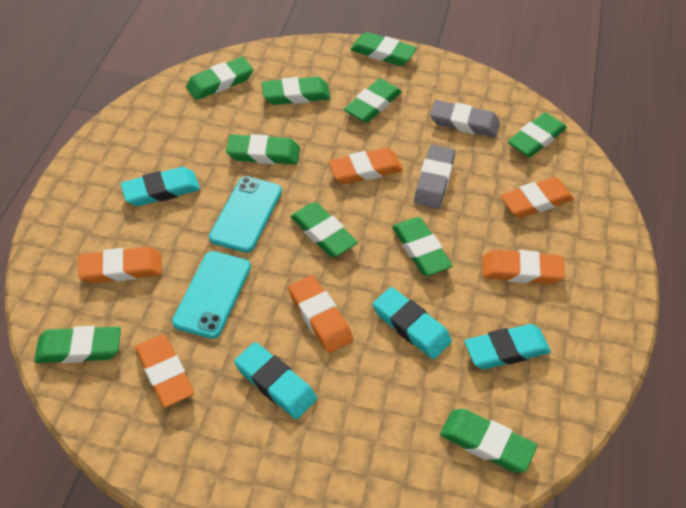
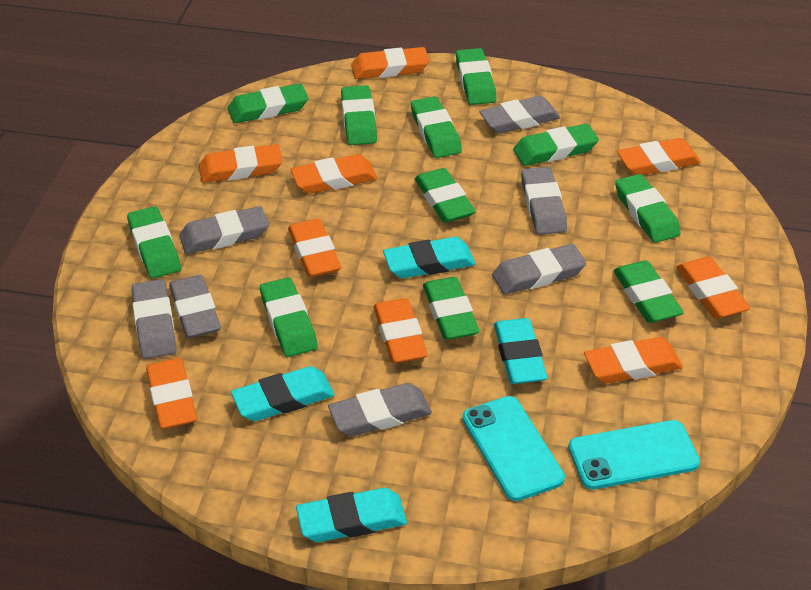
green eraser: [34,326,121,363] [186,57,253,100] [226,134,300,164] [262,77,331,105] [290,202,358,257] [344,79,402,123] [350,32,417,66] [392,217,453,276] [440,409,537,472] [508,112,567,157] = 10 -> [127,206,181,278] [228,83,308,123] [260,277,318,357] [341,85,377,145] [411,96,462,158] [415,168,476,223] [423,277,480,340] [456,48,496,105] [513,124,599,166] [613,261,684,323] [615,174,681,243] = 11
grey eraser: [414,145,455,209] [430,100,500,138] = 2 -> [132,279,177,359] [169,275,221,338] [179,206,269,254] [328,383,432,436] [479,96,560,134] [492,244,586,295] [521,167,567,235] = 7
orange eraser: [78,247,162,283] [135,334,194,407] [288,275,353,353] [328,148,403,184] [482,250,565,284] [500,177,574,218] = 6 -> [146,358,197,429] [199,144,283,183] [288,219,341,277] [290,154,378,194] [351,47,429,79] [374,298,428,363] [584,337,683,384] [617,138,701,175] [676,257,750,319] = 9

